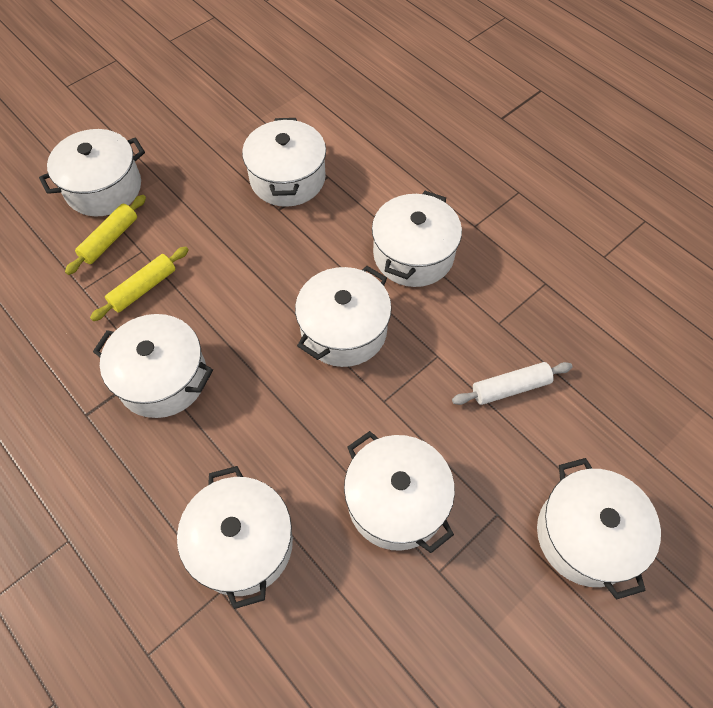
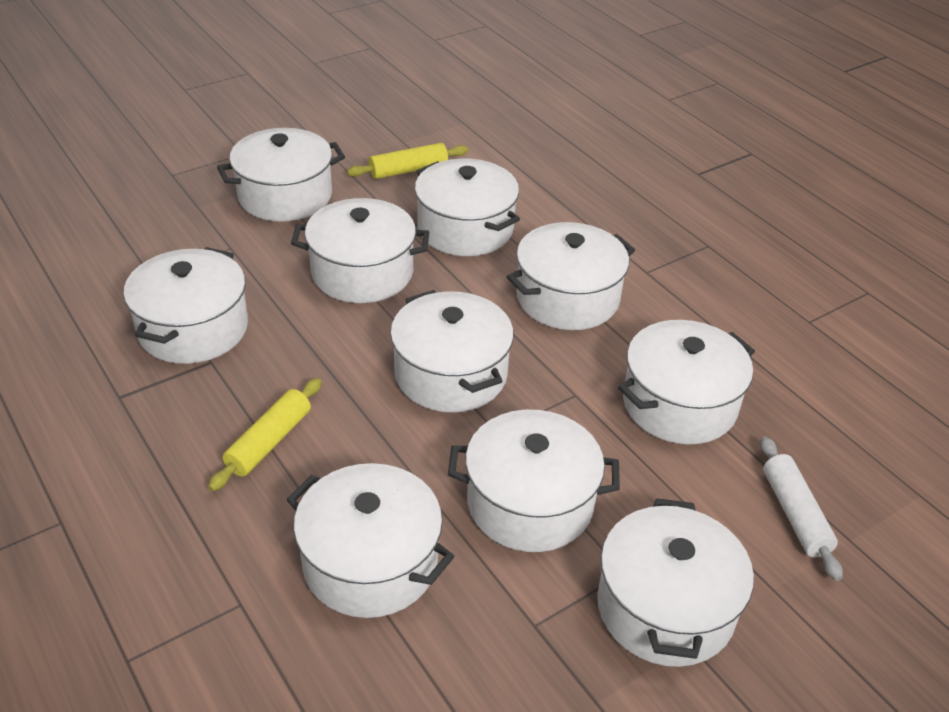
white pot: [39,129,145,216] [93,314,213,418] [177,466,293,609] [242,118,326,207] [295,266,392,367] [344,431,455,553] [372,191,462,287] [537,458,661,600] = 8 -> [123,247,248,364] [217,128,345,222] [287,463,454,618] [291,198,429,303] [390,290,514,412] [415,158,520,256] [448,410,620,552] [507,222,635,330] [597,498,754,667] [618,320,755,444] = 10

